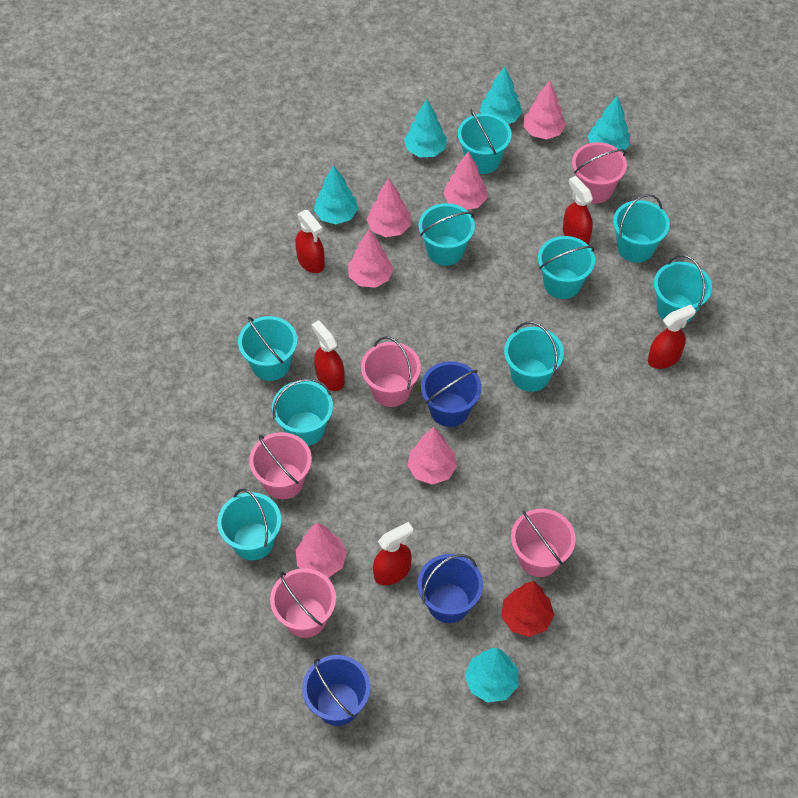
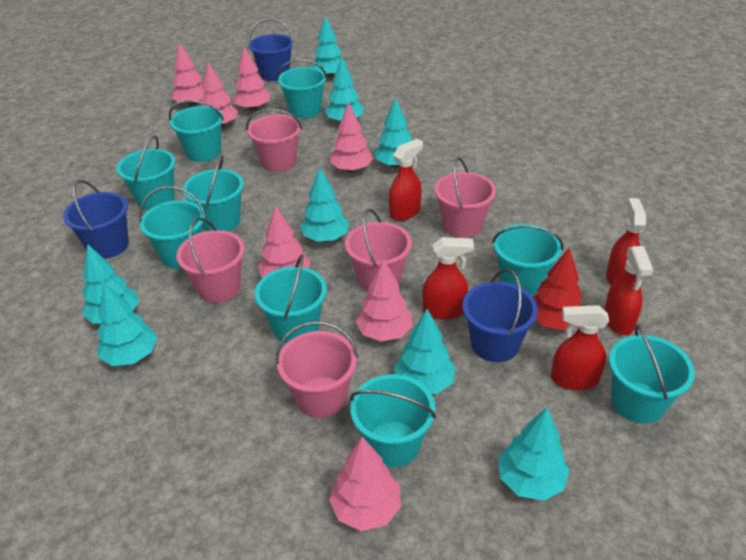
pink tree: [296,522,347,578] [348,229,393,288] [366,179,411,237] [407,427,457,484] [443,151,487,210] [523,80,566,139] = 6 -> [172,42,205,107] [200,62,238,128] [233,46,271,111] [258,206,310,278] [329,437,401,531] [330,102,373,173] [355,258,413,341] = 7
turquoise tree: [314,165,358,224] [404,99,447,157] [465,648,518,703] [480,66,522,124] [587,96,630,152] = 5 -> [82,244,139,324] [97,283,157,366] [300,167,349,242] [311,15,346,78] [324,57,364,121] [374,97,417,168] [394,309,456,394] [498,408,569,501] = 8

